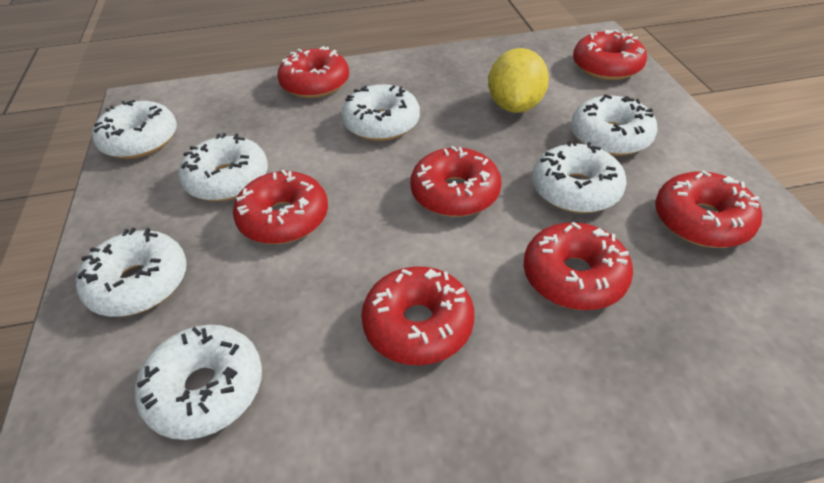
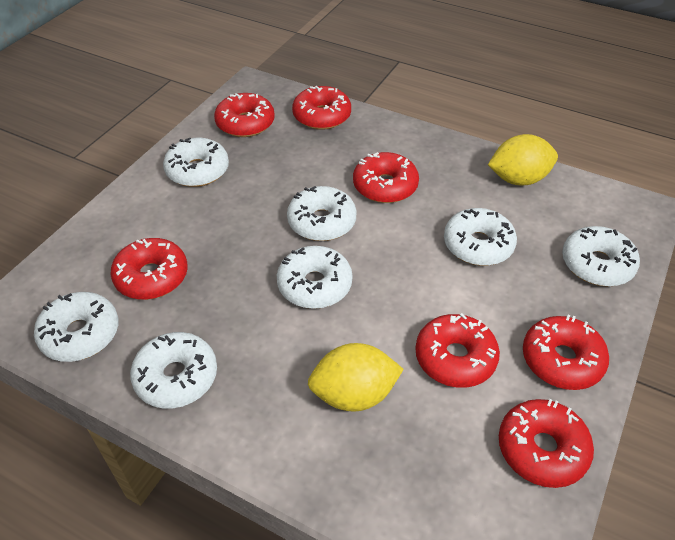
yellow lemon: [488,48,549,113] = 1 -> [308,343,404,412] [488,134,558,185] = 2

